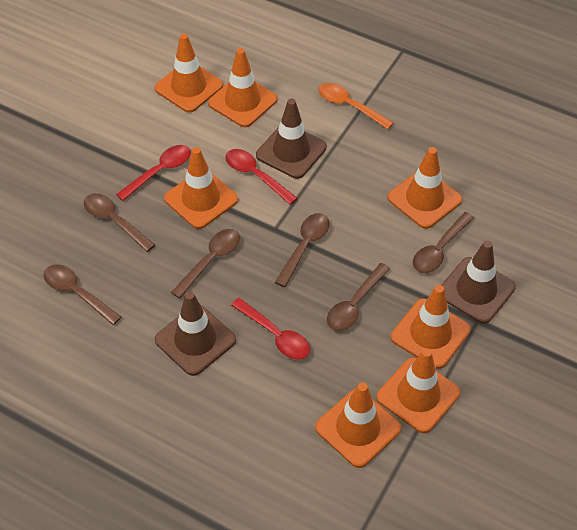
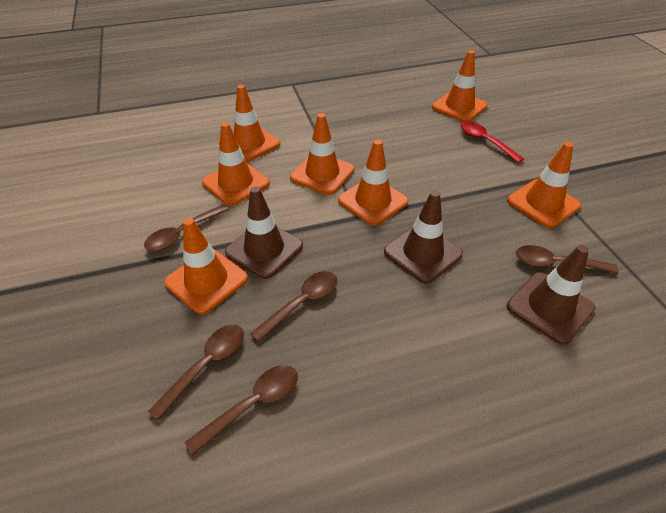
brown spoon: [44,265,121,325] [84,193,155,252] [171,229,240,299] [275,213,330,287] [327,263,390,331] [413,212,474,273] = 6 -> [144,204,229,251] [148,325,244,421] [185,365,298,455] [250,271,338,342] [516,245,618,274] = 5
orange spoon: [319,83,393,129] = 1 -> none = 0
red spoon: [116,145,191,201] [225,149,297,205] [231,298,310,360] = 3 -> [460,121,524,163] = 1

